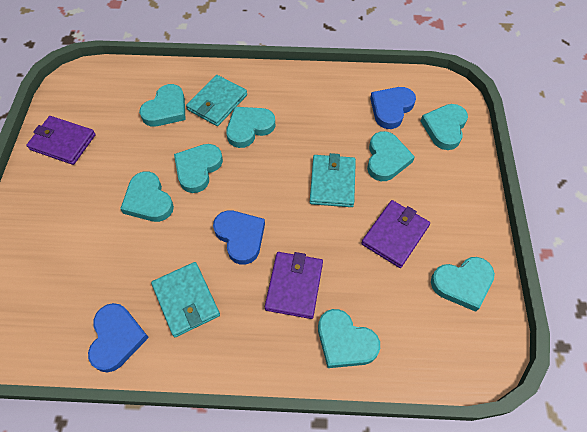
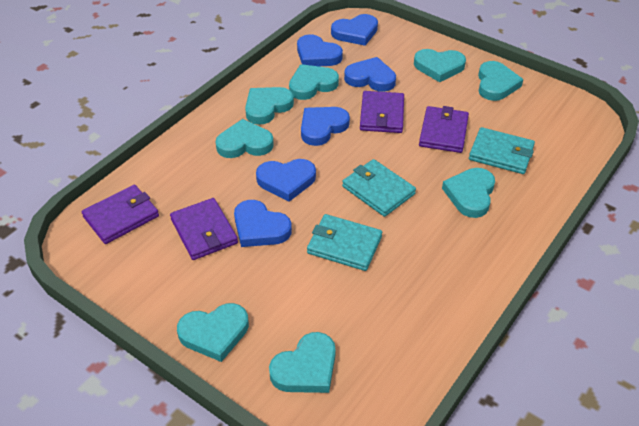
blue heart: [88,303,149,373] [213,210,265,265] [370,87,416,129] = 3 -> [234,200,292,247] [256,159,316,202] [297,34,343,66] [301,107,350,146] [331,14,378,46] [344,57,396,92] = 6
purple wallet: [26,116,96,165] [265,252,323,319] [361,200,430,268] = 3 -> [81,184,159,244] [170,198,238,260] [360,91,404,133] [419,106,469,153] = 4

